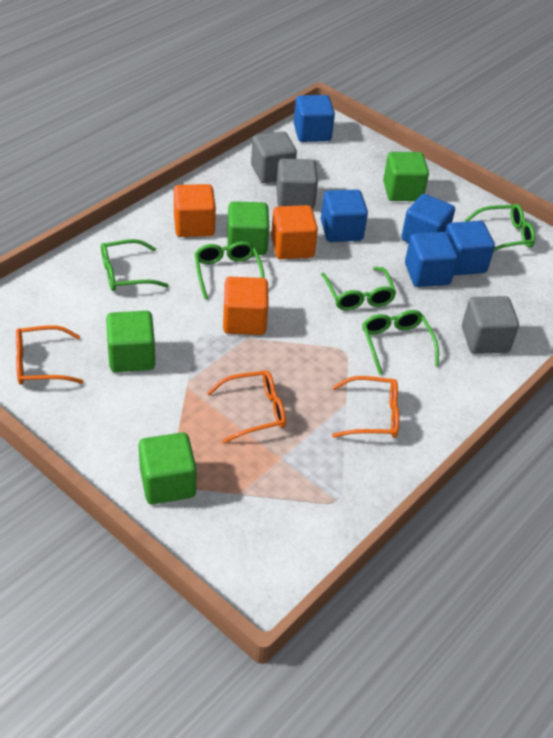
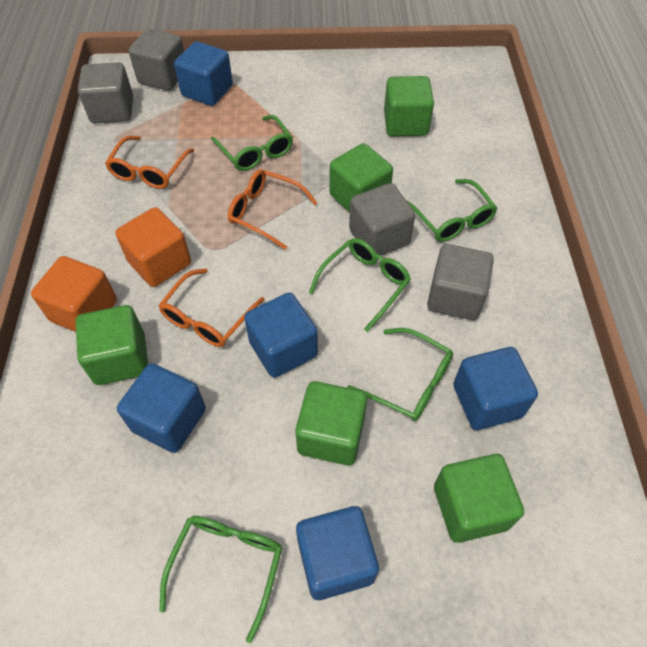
green cube: [106,311,155,372] [138,432,196,504] [227,201,269,255] [383,152,429,201] = 4 -> [75,305,148,385] [295,381,367,465] [329,143,393,212] [384,76,434,136] [434,454,524,543] = 5
grey cube: [251,131,297,183] [276,159,318,209] [462,296,519,354] = 3 -> [78,62,133,123] [128,28,184,91] [349,183,415,256] [427,244,494,320] = 4
orange cube: [174,184,216,237] [223,277,268,335] [271,205,318,259] = 3 -> [31,256,117,332] [115,207,191,287] = 2

